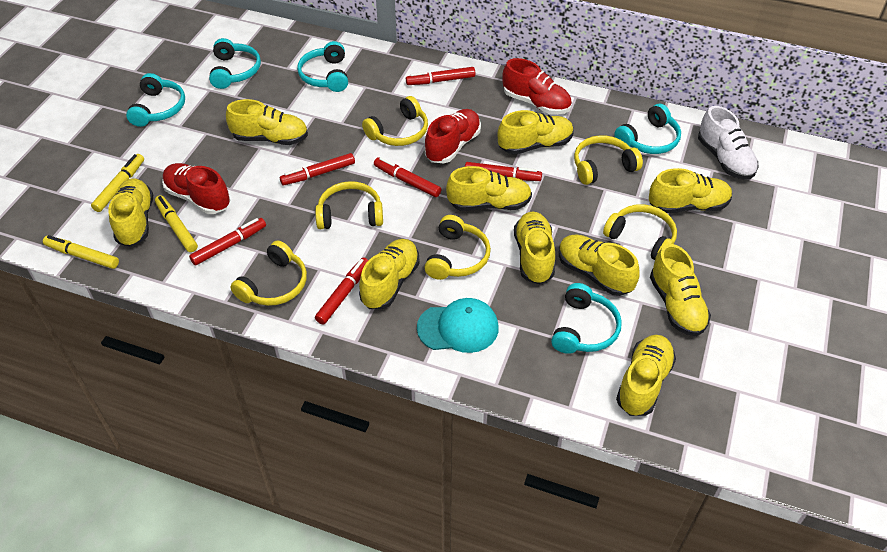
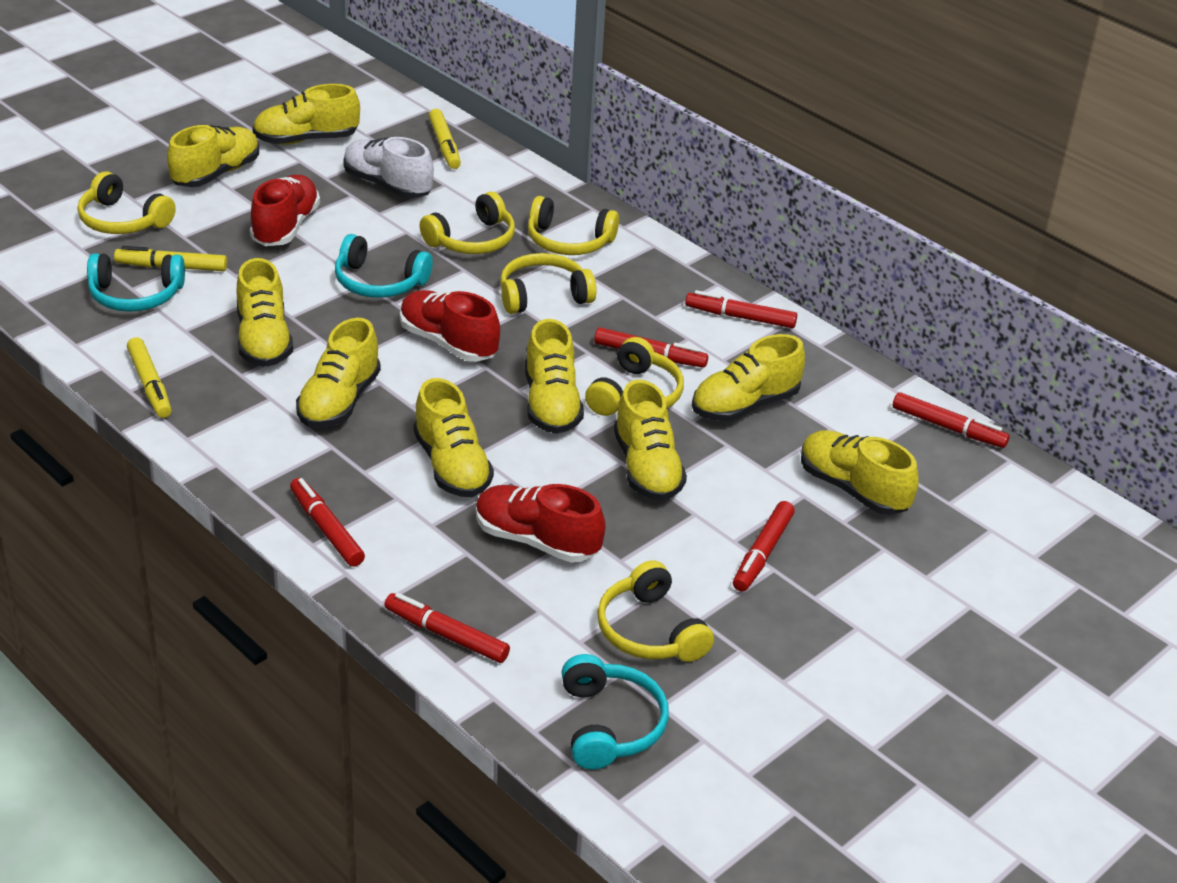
turquoise cap: [417,298,499,353] = 1 -> none = 0
turquoise headphones: [126,73,185,127] [209,38,261,89] [297,41,348,92] [551,283,622,354] [614,104,681,154] = 5 -> [87,253,185,312] [335,234,433,298] [562,654,669,770] = 3
yellow shoe: [108,178,153,247] [226,99,308,145] [359,239,420,309] [446,166,532,211] [498,110,574,155] [514,211,555,284] [559,235,640,296] [616,335,676,416] [649,168,732,213] [650,244,711,336] = 10 -> [167,125,259,187] [237,258,293,367] [252,84,360,145] [296,318,381,428] [414,378,494,497] [525,319,584,434] [614,380,687,501] [692,334,805,422] [801,430,919,515] = 9

